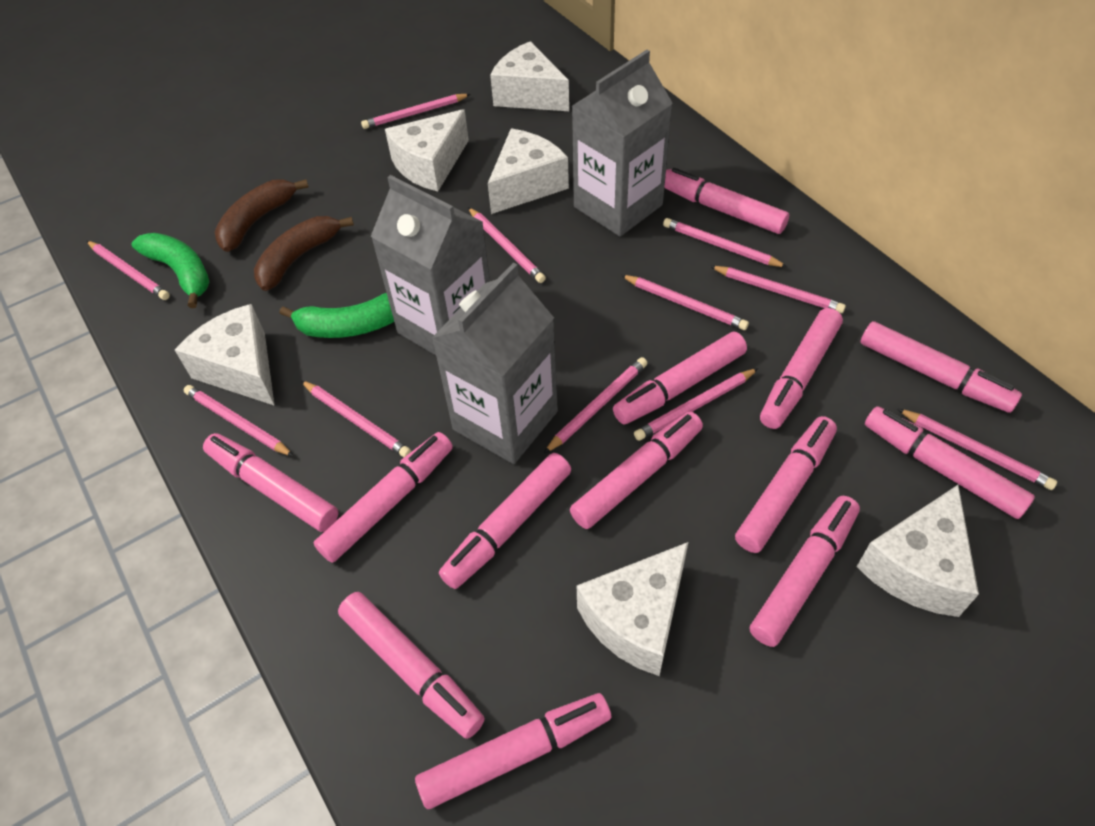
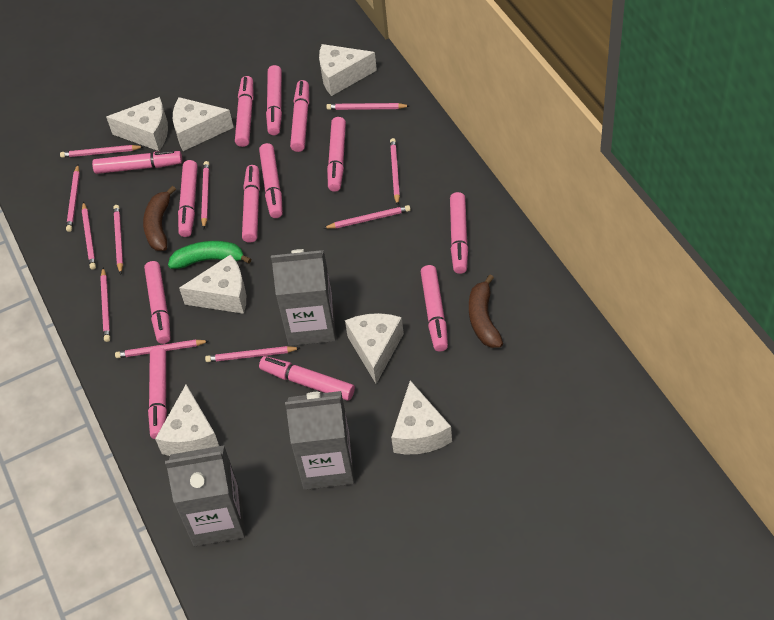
green banana: [131,233,209,308] [279,293,394,338] = 2 -> [168,241,251,269] = 1
white cheese: [175,304,275,406] [385,109,469,191] [488,129,569,214] [490,41,569,111] [577,542,688,676] [857,485,979,617] = 6 -> [106,97,168,151] [155,385,219,456] [173,97,234,151] [179,254,246,314] [319,44,377,96] [345,313,404,384] [391,380,452,454] = 7

